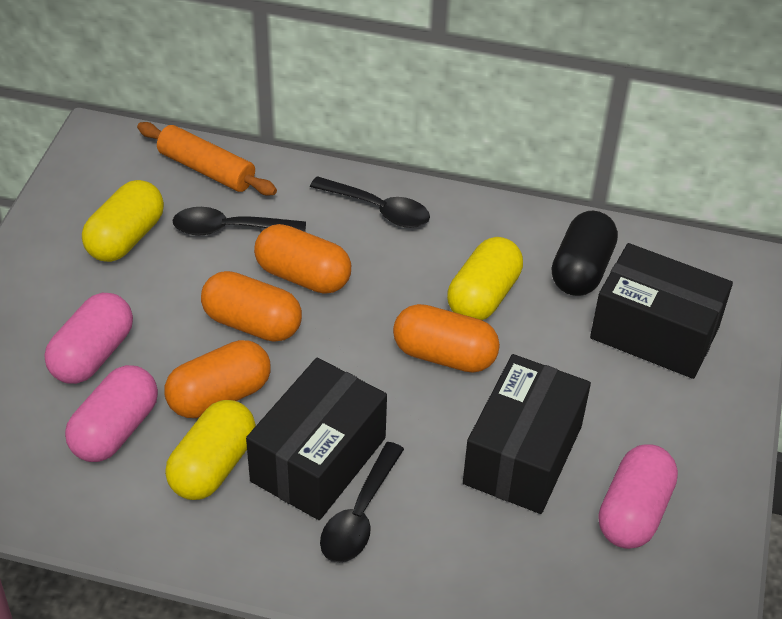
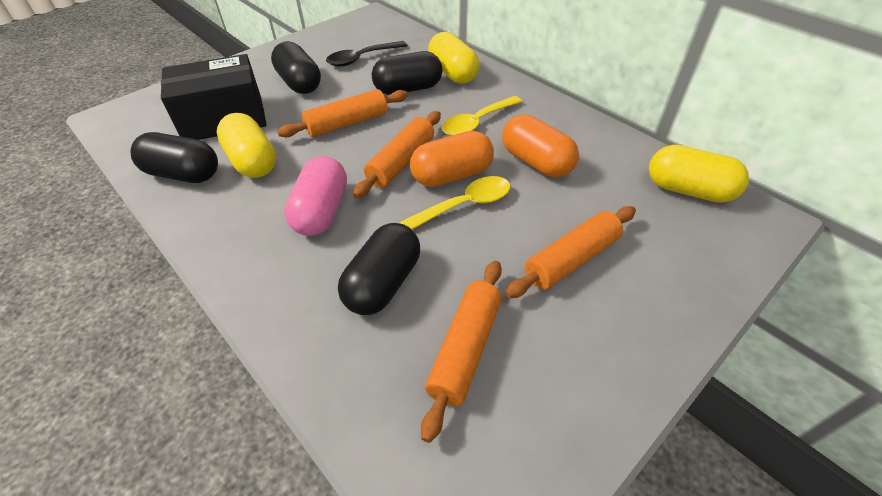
black box: [246,358,387,520] [463,354,591,514] [590,243,733,379] = 3 -> [161,54,267,140] = 1
black capsule: [551,211,618,296] = 1 -> [130,132,218,183] [271,41,321,94] [338,223,420,315] [372,51,443,95] = 4
black spoon: [173,207,306,236] [310,176,430,228] [320,442,404,563] = 3 -> [326,41,408,67] = 1
orange capsule: [165,340,271,418] [201,271,302,342] [254,224,351,294] [393,304,500,373] = 4 -> [410,131,494,187] [502,115,579,177] = 2
orange rolling pin: [137,122,277,195] = 1 -> [277,89,408,137] [353,111,441,198] [421,261,502,443] [505,206,636,298] = 4
pink capsule: [45,293,133,384] [65,365,158,462] [599,444,678,549] = 3 -> [284,156,347,236] = 1
yellow spoon: none = 0 -> [399,176,510,229] [442,96,522,136] = 2

